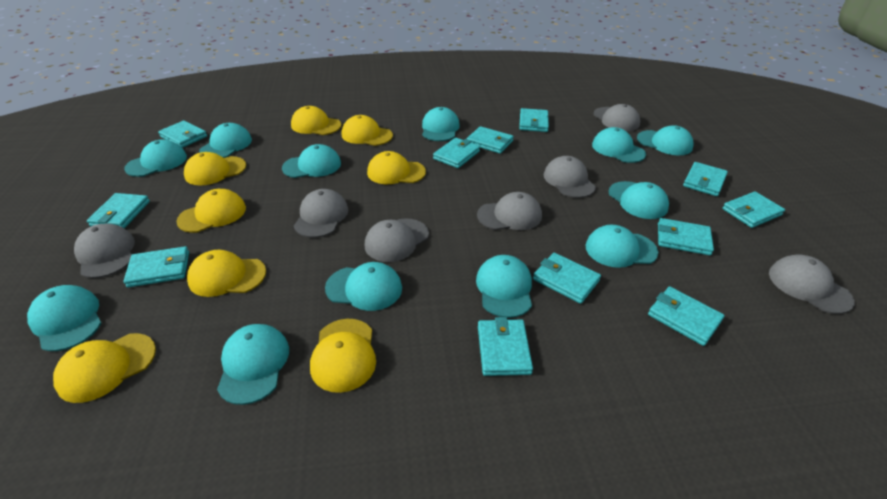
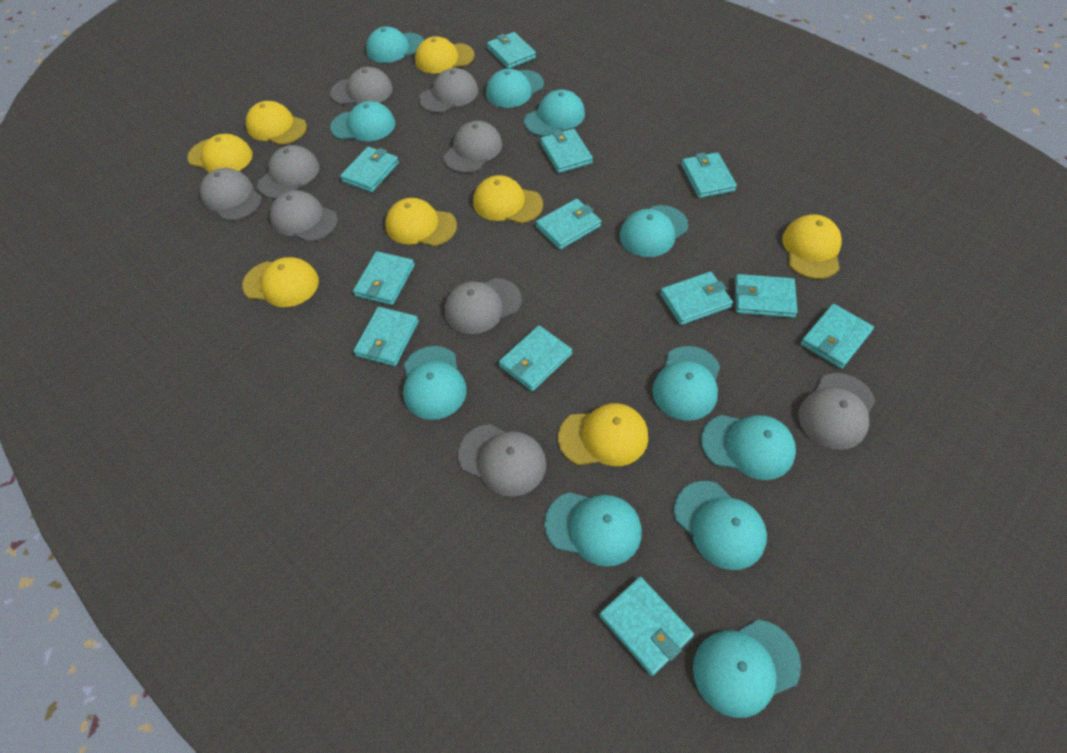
grey cap: [74,223,135,278] [294,189,348,238] [365,218,429,262] [477,192,542,230] [544,156,596,198] [593,104,640,131] [769,254,855,314] = 7 -> [200,168,262,221] [257,145,319,199] [270,190,338,242] [330,67,393,105] [419,68,478,113] [444,121,502,173] [445,278,522,334] [458,424,546,497] [799,373,875,450] = 9
turquoise cap: [27,285,101,351] [124,139,187,177] [199,123,252,158] [217,324,289,405] [282,144,341,178] [325,262,402,311] [422,107,460,141] [476,255,532,318] [585,225,658,268] [592,127,646,163] [608,181,669,219] [637,125,694,155] = 12 -> [330,101,395,141] [366,26,424,63] [403,346,467,420] [486,69,544,108] [524,89,585,137] [544,492,642,567] [620,205,689,257] [652,346,720,421] [674,481,767,570] [693,620,801,718] [701,415,796,480] = 11

